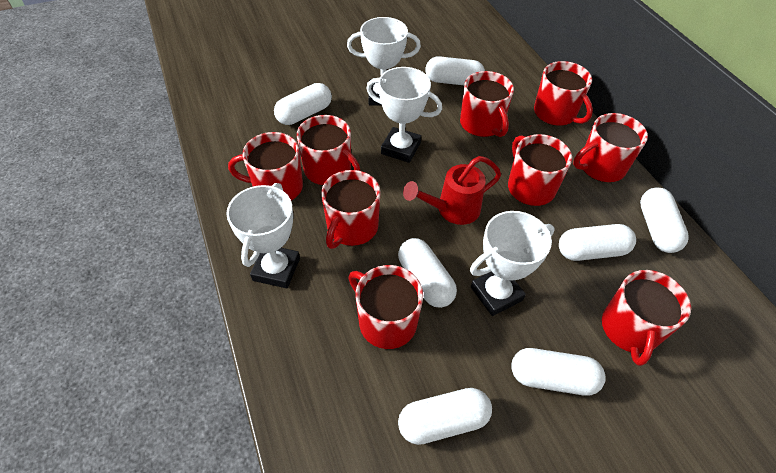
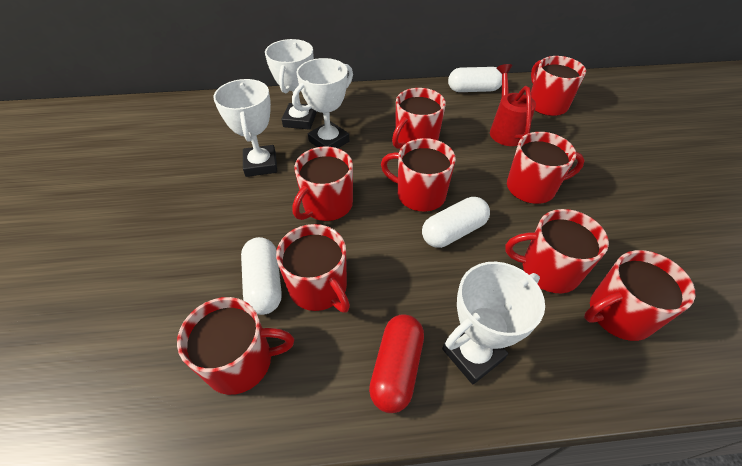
red capsule: none = 0 -> [369,314,424,413] = 1
white capsule: [274,83,332,125] [398,238,457,308] [398,388,492,445] [425,56,485,85] [511,348,606,396] [559,224,636,261] [640,187,689,253] = 7 -> [241,237,282,315] [422,197,490,248] [448,67,502,92] = 3

